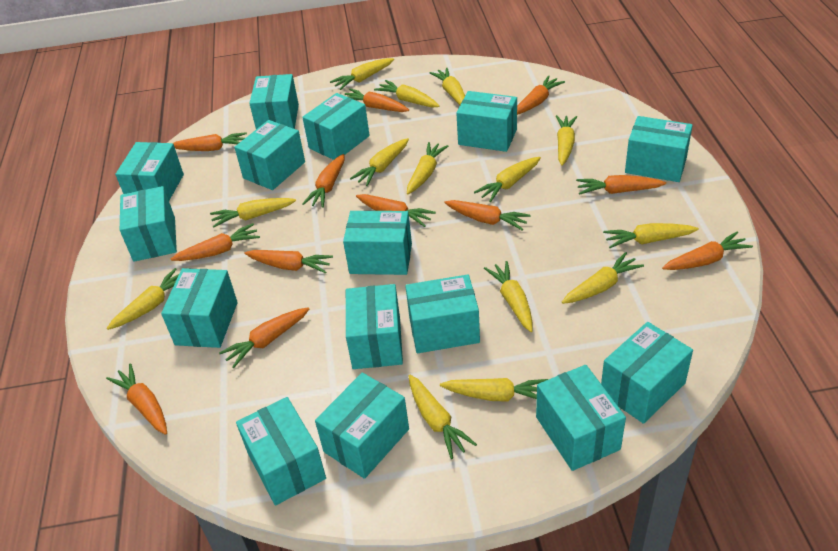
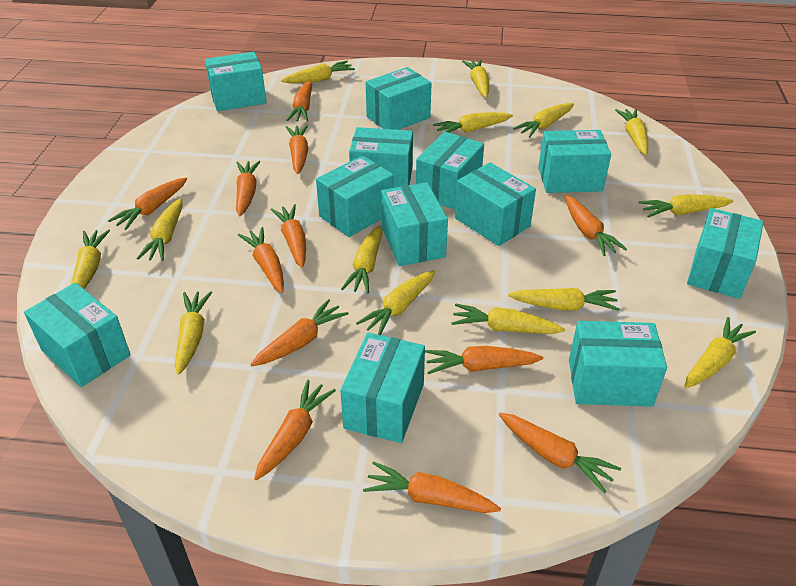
turquoise box: [115,142,184,200] [120,186,177,262] [161,268,238,348] [234,120,305,190] [236,397,326,505] [249,74,299,129] [302,93,370,160] [315,373,409,479] [343,211,412,275] [346,284,403,369] [405,274,480,353] [456,91,517,152] [536,365,626,471] [601,322,693,424] [625,116,693,182] = 15 -> [24,283,131,387] [205,52,266,111] [316,155,394,237] [340,333,425,443] [349,127,413,188] [366,67,431,130] [381,182,448,266] [416,131,484,210] [455,162,536,246] [538,130,611,193] [569,321,667,407] [687,208,764,299] = 12

